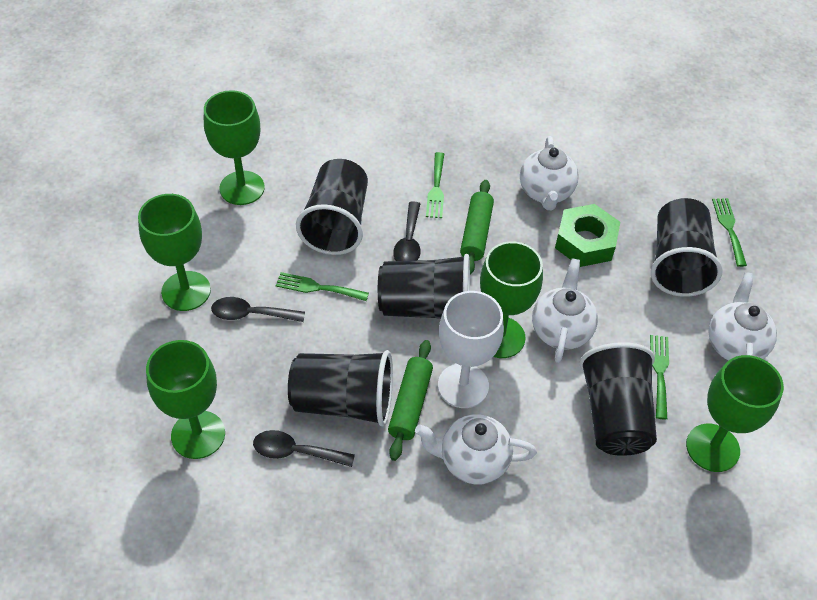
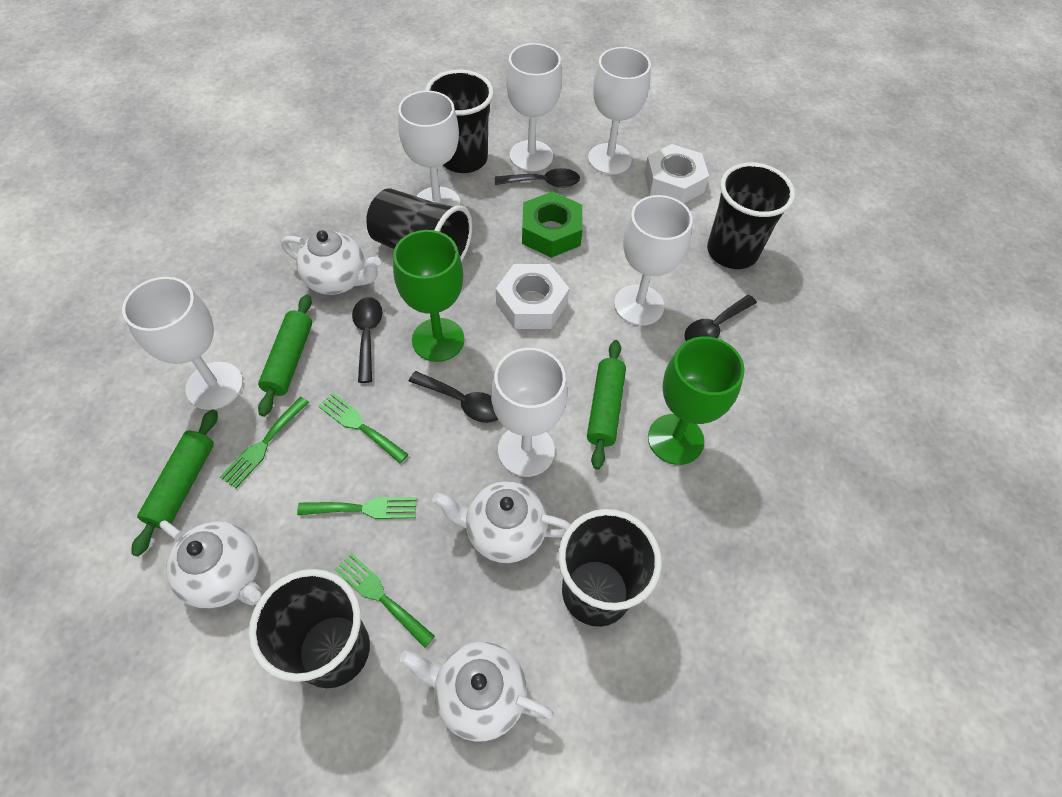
black spoon: [211,297,305,322] [253,430,355,467] [393,201,420,261] = 3 -> [352,297,382,383] [409,371,498,423] [495,168,580,188] [684,295,757,341] = 4
green goblet: [138,194,211,311] [146,340,225,459] [204,90,265,205] [480,241,543,358] [686,355,784,472] = 5 -> [393,230,465,362] [648,336,745,465] = 2
green rolling pin: [388,340,433,461] [460,180,494,275] = 2 -> [131,409,218,556] [258,294,312,417] [587,340,626,470] = 3
white goblet: [438,291,504,408] = 1 -> [122,277,243,410] [398,91,460,206] [491,348,568,477] [506,43,562,171] [588,47,651,175] [614,195,692,326] = 6
white nut: none = 0 -> [496,264,569,329] [644,144,709,204] = 2

